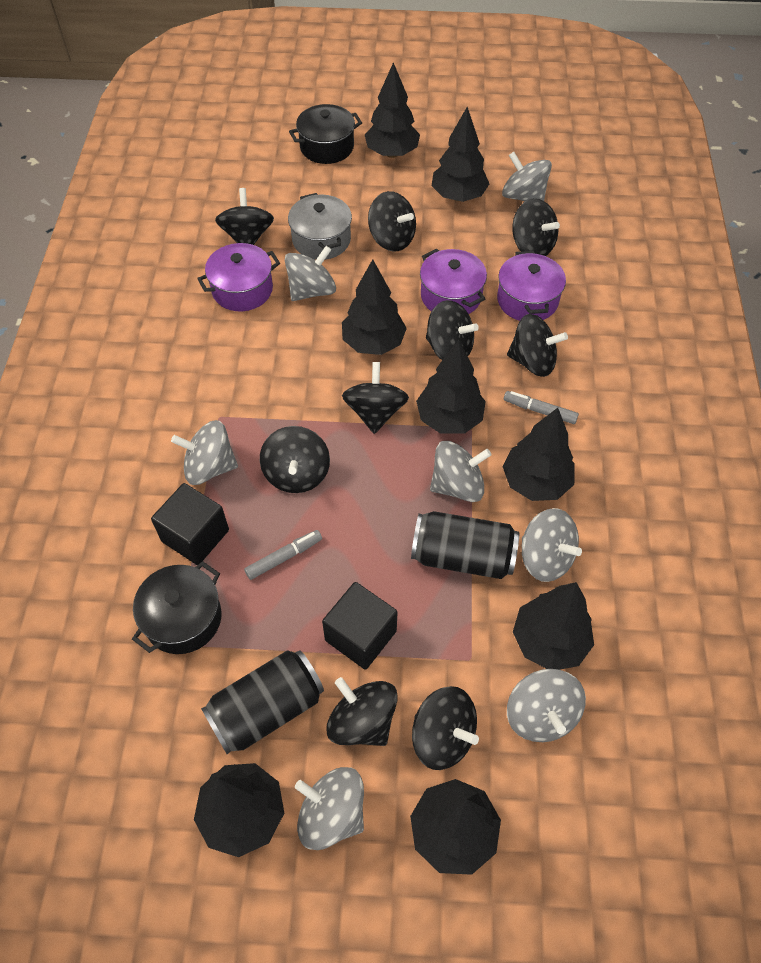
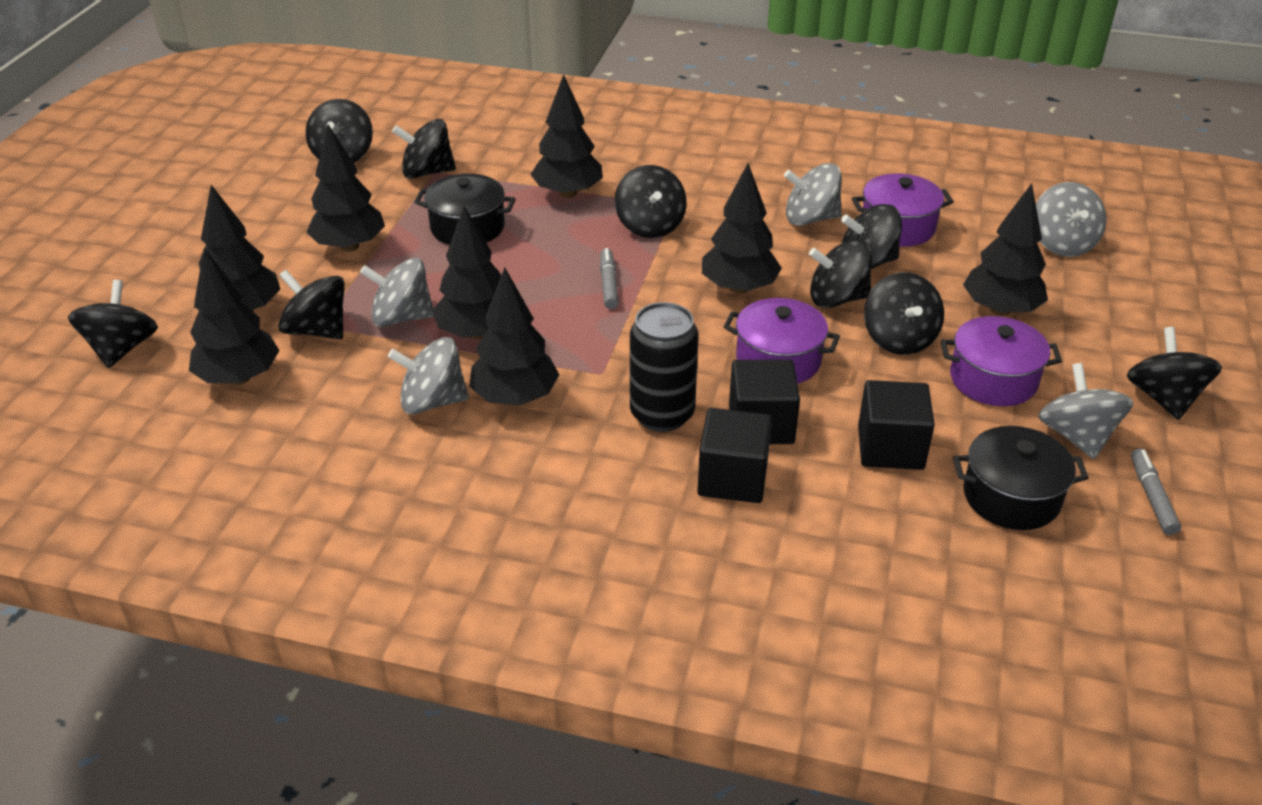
black can: [201,650,324,754] [411,511,519,579] = 2 -> [630,302,699,432] = 1
black cube: [151,483,229,565] [322,582,398,669] = 2 -> [697,408,772,503] [729,359,800,444] [858,380,935,470] = 3
grey pot: [288,193,352,260] = 1 -> none = 0
grey spinning top: [171,420,238,485] [285,246,336,301] [295,767,364,850] [430,441,492,502] [502,152,552,201] [507,669,586,742] [522,508,582,582] = 7 -> [360,257,434,327] [388,337,469,415] [784,163,842,226] [1036,182,1107,257] [1038,363,1134,459] = 5

